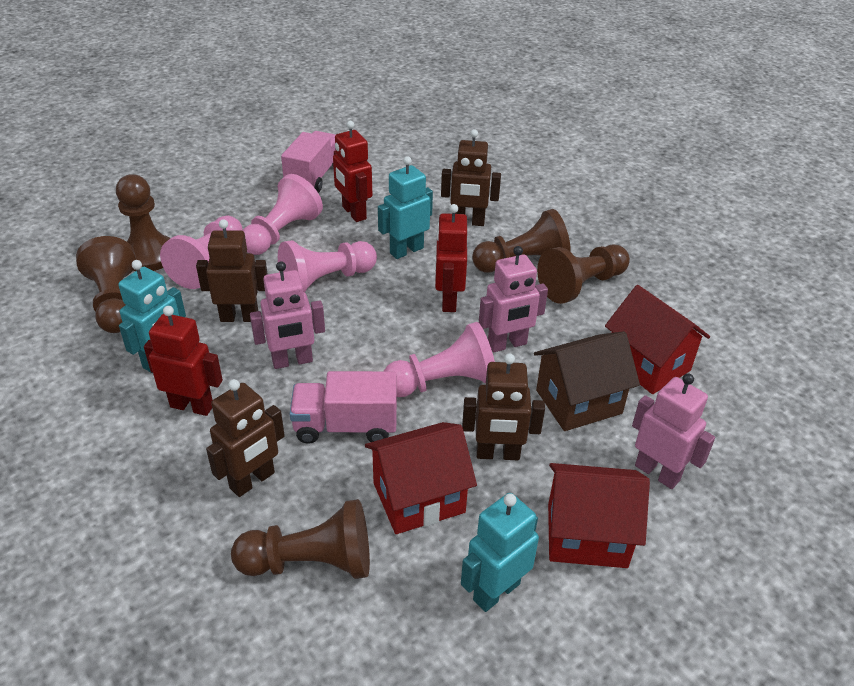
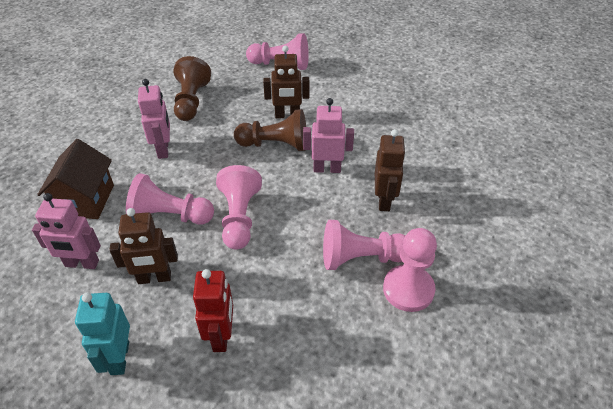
brown pawn: [76,236,136,333] [116,174,171,271] [231,499,370,579] [472,209,571,273] [537,244,630,304] = 5 -> [174,56,211,121] [234,109,306,151] = 2
brown robot: [196,219,267,322] [206,379,285,497] [441,129,501,226] [462,353,545,460] = 4 -> [109,208,178,284] [263,46,309,119] [375,129,406,211] = 3
pink pawn: [160,216,243,289] [243,174,323,255] [278,240,377,292] [384,322,495,397] = 4 -> [126,173,214,225] [216,165,262,250] [246,33,309,70] [323,220,406,270] [383,228,437,312] = 5
pink truck: [281,131,336,193] [290,371,397,444] = 2 -> none = 0
red house: [365,422,477,534] [548,463,650,568] [605,285,710,394] = 3 -> none = 0
red robot: [144,306,223,416] [333,121,372,222] [435,204,467,312] = 3 -> [193,269,233,352] = 1
turquoise robot: [118,260,186,373] [378,156,433,259] [461,493,539,612] = 3 -> [75,293,130,375] = 1

